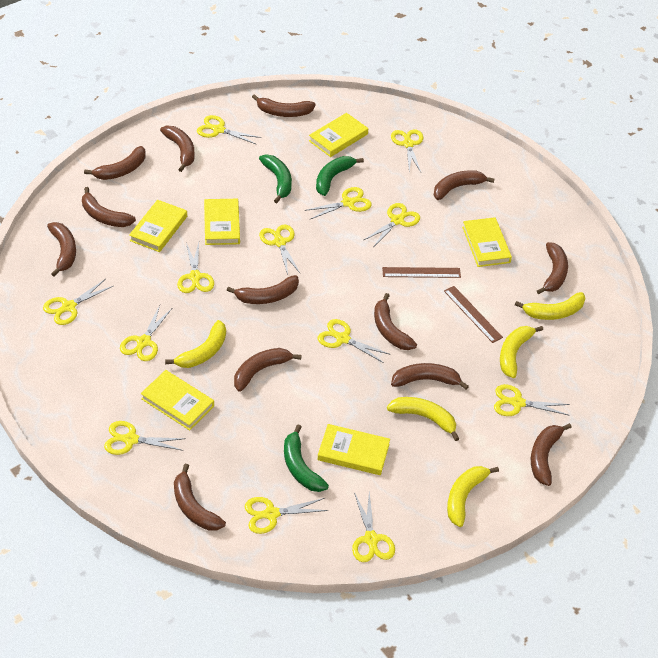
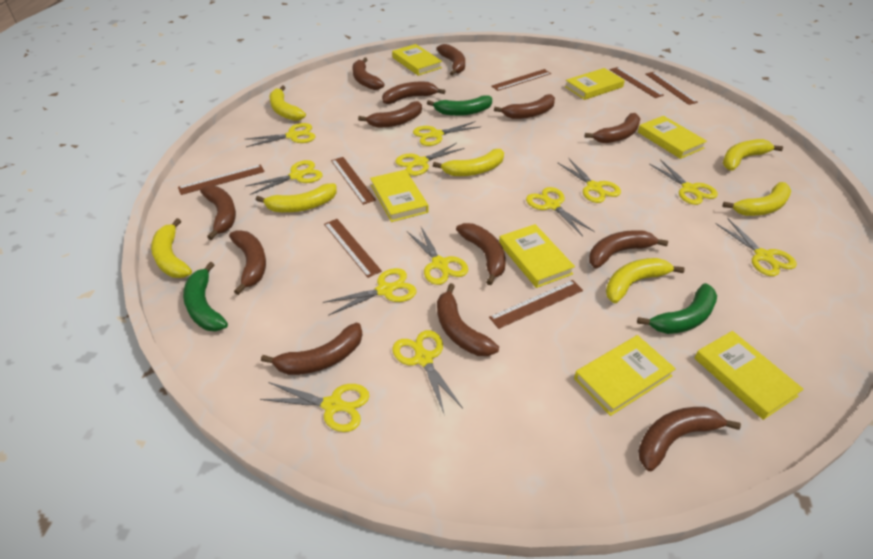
brown ruler: [382,267,461,278] [444,286,503,343] = 2 -> [178,164,265,195] [324,219,382,278] [331,157,376,205] [489,280,583,329] [491,69,551,91] [610,67,664,98] [646,72,698,105] = 7
yellow banana: [165,320,226,368] [387,397,459,441] [447,466,499,527] [500,326,543,378] [515,292,585,320] = 5 -> [151,218,192,278] [256,183,337,212] [270,85,306,121] [433,149,504,176] [606,258,685,303] [722,182,791,216] [723,139,783,170] = 7
yellow book: [129,200,187,252] [141,370,214,431] [204,199,240,245] [309,113,368,157] [317,424,390,475] [462,217,512,267] = 6 -> [370,170,429,222] [392,44,442,76] [499,224,575,288] [565,68,625,100] [574,335,676,416] [638,116,707,159] [695,331,804,420] = 7
yellow scissors: [43,279,113,325] [104,421,186,455] [120,305,172,361] [177,243,214,293] [197,115,261,145] [245,497,328,534] [259,224,301,275] [304,187,372,219] [318,319,391,363] [352,491,395,562] [364,203,420,247] [391,129,423,172] [494,384,570,416] = 13 -> [245,123,316,147] [245,160,323,195] [260,382,369,432] [323,268,416,316] [393,330,463,413] [396,143,465,176] [407,227,469,285] [413,121,480,146] [526,187,595,236] [557,158,621,203] [649,159,718,205] [716,219,797,276] = 12

